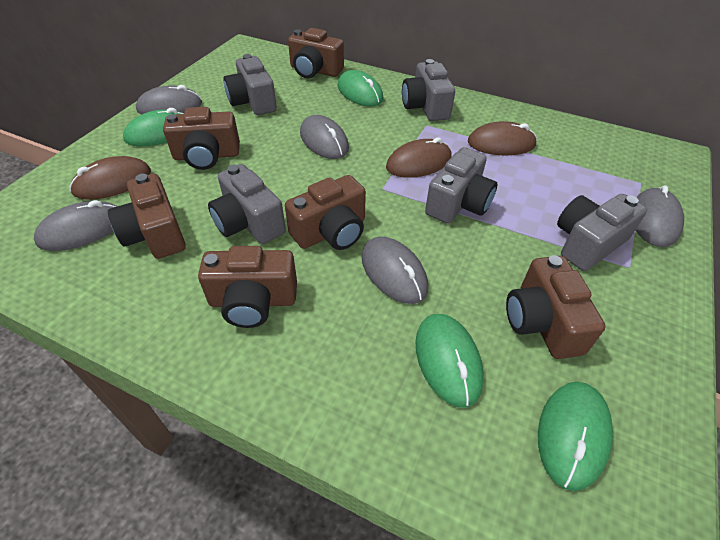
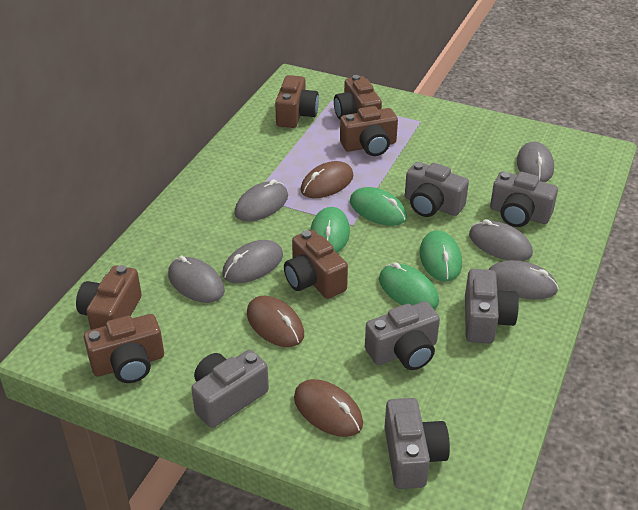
grey camera: [208,164,286,244] [223,54,277,115] [402,59,455,121] [425,147,497,224] [557,194,647,271] = 5 -> [191,350,269,428] [365,301,440,370] [385,398,450,489] [405,162,469,217] [465,269,519,343] [490,172,558,227] = 6
grey mouse: [34,200,117,251] [136,85,202,115] [300,115,349,159] [361,237,428,304] [636,185,684,247] = 5 -> [168,256,225,303] [222,240,283,283] [234,179,288,222] [469,219,533,261] [488,260,559,299] [517,141,554,182] = 6

